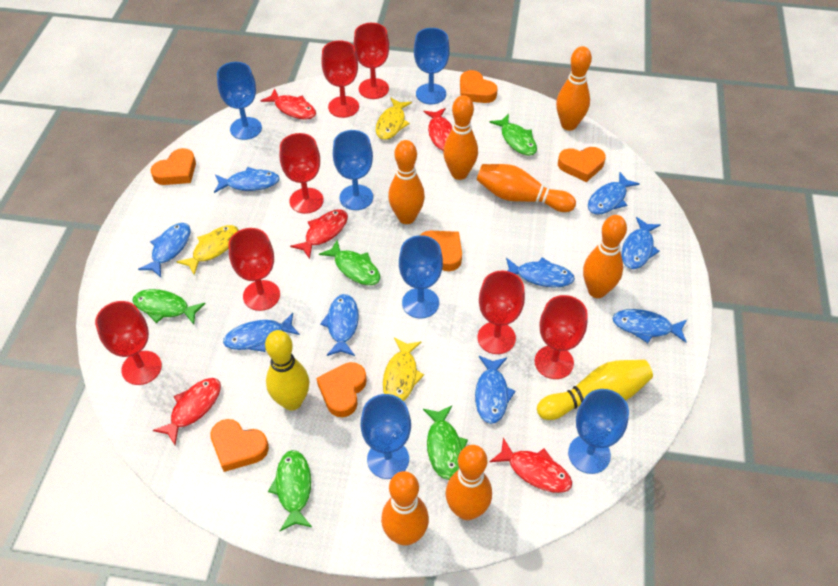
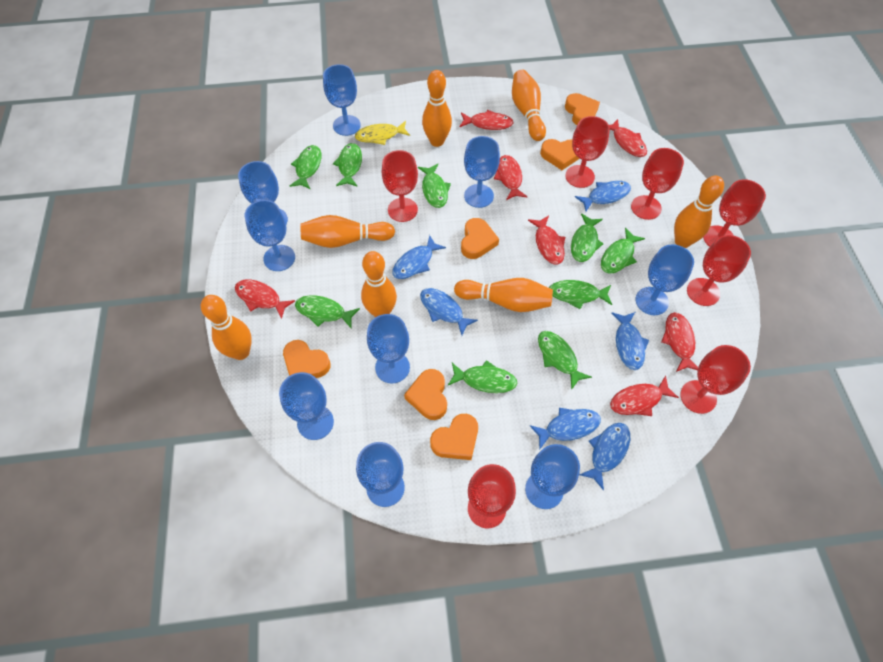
blue fish: [138,223,191,277] [214,167,280,193] [223,313,300,352] [320,294,359,356] [475,356,516,424] [506,257,575,287] [588,172,640,214] [612,309,687,343] [621,217,661,269] = 9 -> [393,235,446,279] [420,288,478,335] [530,408,601,449] [575,181,631,211] [579,423,630,490] [612,312,649,370] = 6
blue goblet: [217,62,262,140] [333,130,373,210] [361,394,411,479] [399,235,443,318] [414,28,450,104] [568,389,629,474] = 6 -> [238,161,288,224] [244,200,295,271] [279,372,334,440] [323,64,361,136] [356,442,405,507] [367,314,410,383] [464,136,500,208] [525,444,580,509] [635,244,694,315] = 9
green fish: [132,289,206,324] [268,450,312,531] [319,240,380,285] [423,406,468,480] [489,114,537,156] = 5 -> [290,145,321,189] [295,295,360,328] [333,143,362,187] [418,164,451,208] [448,360,518,393] [538,331,592,390] [549,280,612,309] [571,213,604,262] [601,228,645,274] = 9
red fish: [153,378,221,445] [261,88,316,120] [290,209,348,259] [423,108,452,151] [489,438,572,493] = 5 -> [235,280,295,319] [459,110,514,130] [494,155,527,200] [528,216,565,264] [609,119,647,157] [610,376,679,416] [661,312,698,372] = 7
yellow bowling pin: [265,330,309,410] [537,360,653,420] = 2 -> none = 0
yellow fish: [176,225,239,275] [376,98,412,140] [383,338,424,401] = 3 -> [355,121,410,145] = 1

